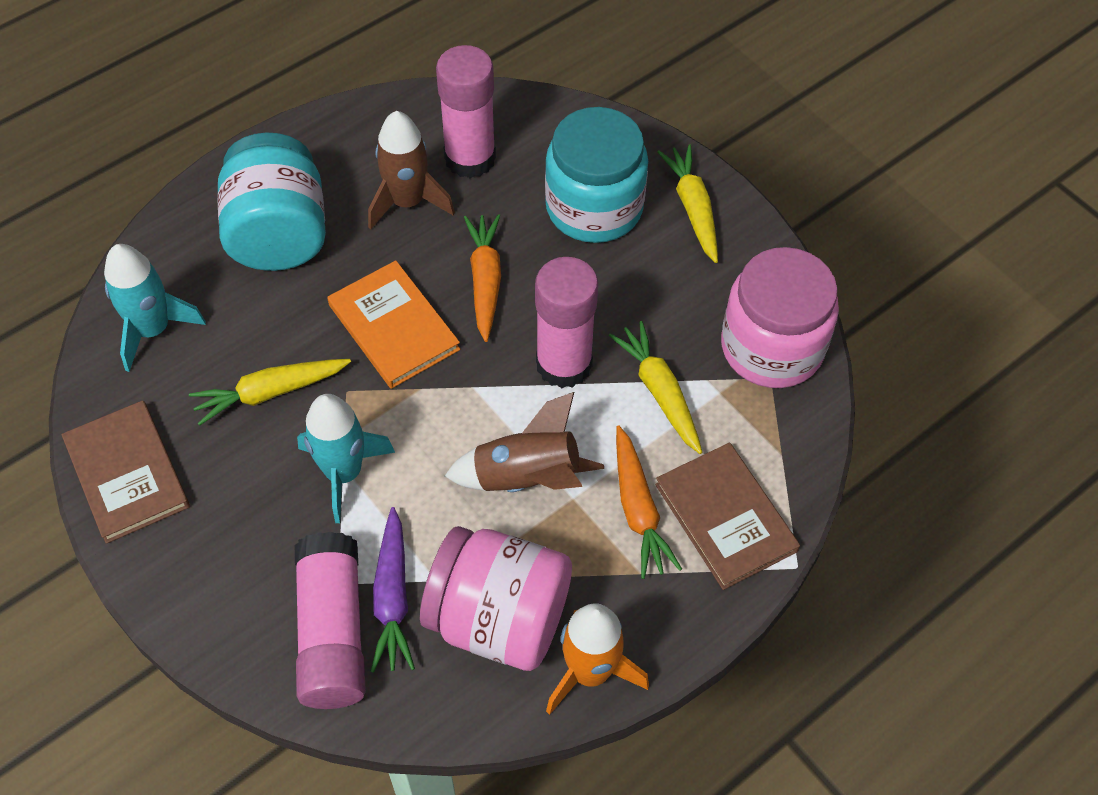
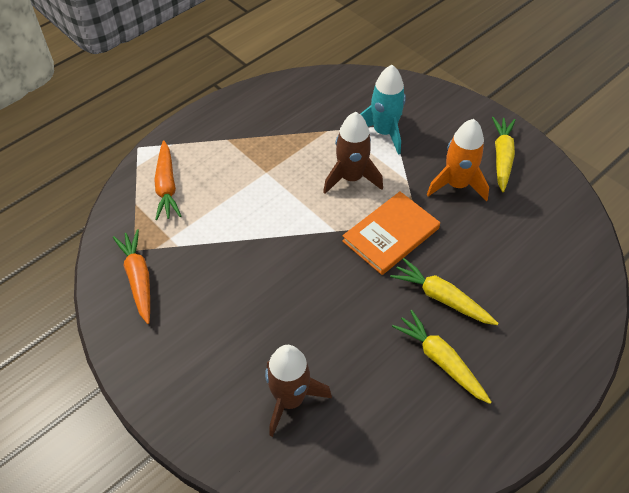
brown book: [61,400,190,544] [655,443,800,590] = 2 -> none = 0
pink glue stick: [295,532,366,709] [436,45,496,178] [535,257,599,388] = 3 -> none = 0
pink jar: [420,526,572,671] [721,247,839,388] = 2 -> none = 0
purple carrot: [371,507,415,673] = 1 -> none = 0
turquoise jar: [218,133,326,271] [545,107,648,243] = 2 -> none = 0
turquoise rocket: [104,244,206,372] [297,394,395,523] = 2 -> [360,65,406,155] = 1

